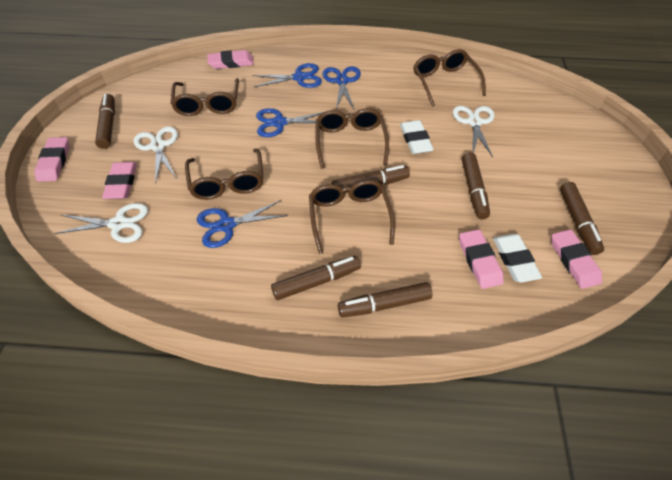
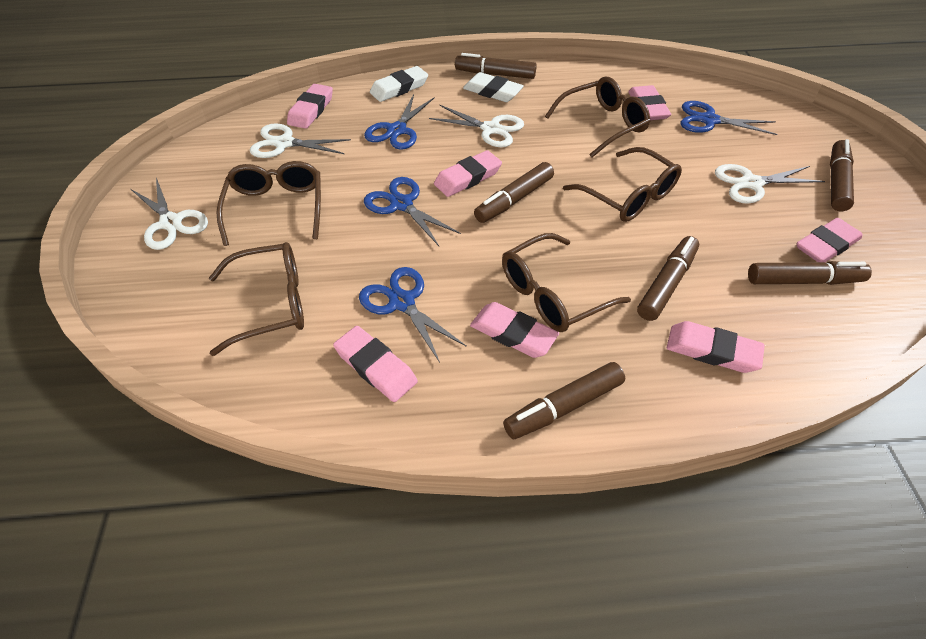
pink eraser: [34,137,69,182] [102,162,137,199] [207,50,254,69] [459,229,504,289] [552,229,602,289] = 5 -> [287,84,333,129] [333,326,418,402] [434,150,502,197] [470,302,559,358] [628,85,671,120] [667,321,765,373] [797,218,863,263] = 7
white scissors: [54,203,148,243] [134,126,178,184] [453,106,495,157] = 3 -> [131,178,208,250] [250,123,351,158] [429,105,524,147] [715,164,825,204] = 4

